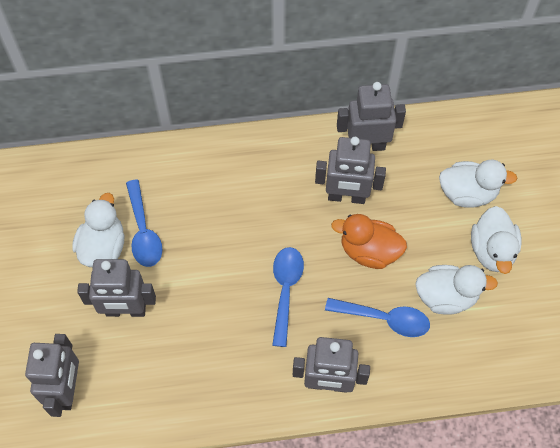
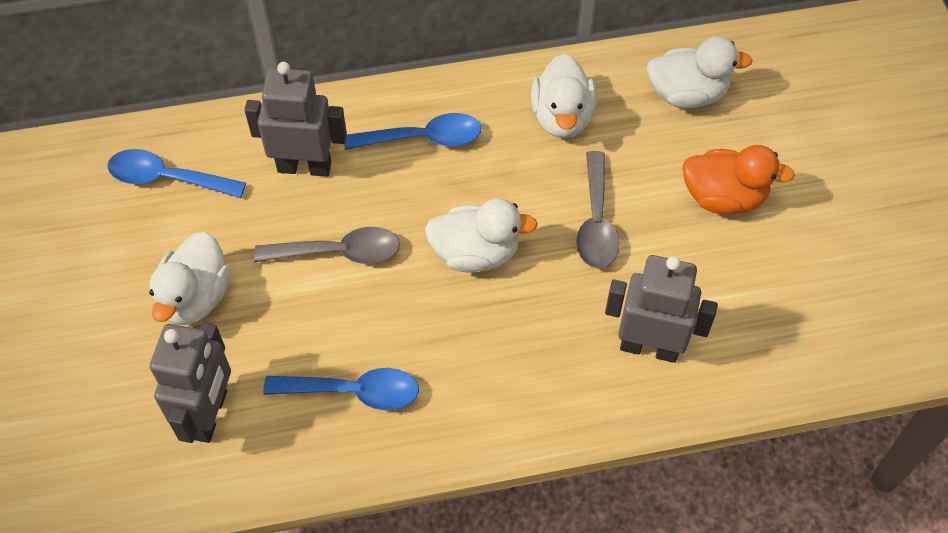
grey robot: [25,334,79,417] [77,259,156,317] [293,337,370,393] [315,137,386,204] [337,82,406,151] = 5 -> [150,323,231,443] [245,62,347,177] [605,255,718,363] = 3
grey spoon: none = 0 -> [254,227,400,264] [576,151,620,269] = 2

